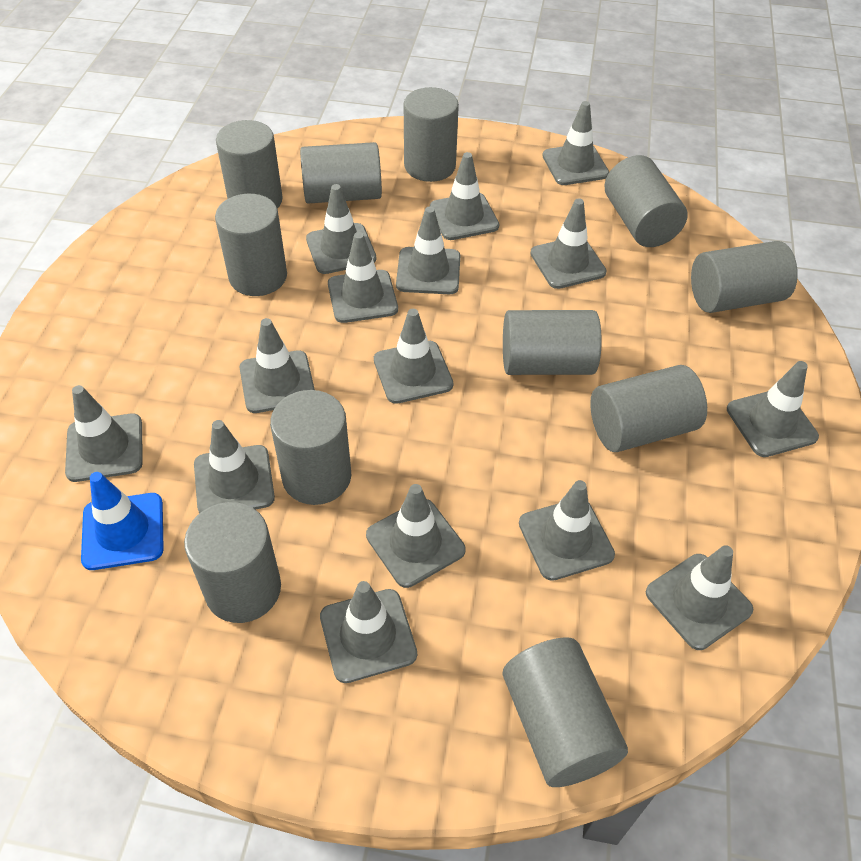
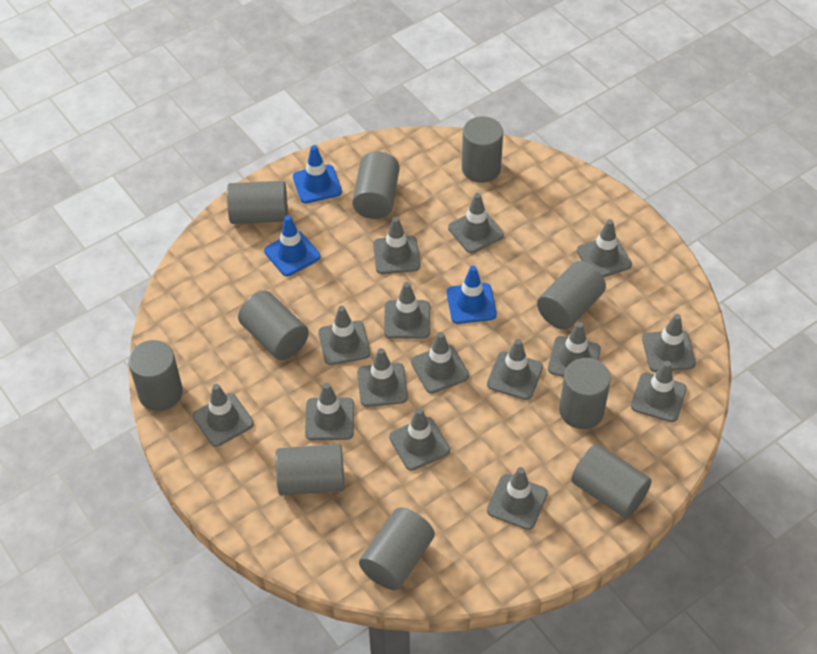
blue traffic cone: [81,472,164,570] = 1 -> [264,215,320,276] [293,145,342,203] [447,266,497,324] = 3
grey cylinder: [184,502,281,623] [215,194,287,296] [216,120,283,209] [270,390,351,505] [300,142,382,204] [404,87,459,182] [503,310,602,375] [503,637,628,787] [590,365,707,452] [605,155,688,247] [691,241,798,313] = 11 -> [128,340,183,411] [227,181,288,224] [238,291,309,360] [275,444,345,496] [352,151,400,219] [359,507,435,590] [462,116,503,183] [537,261,606,330] [559,358,611,429] [571,444,652,518] = 10

